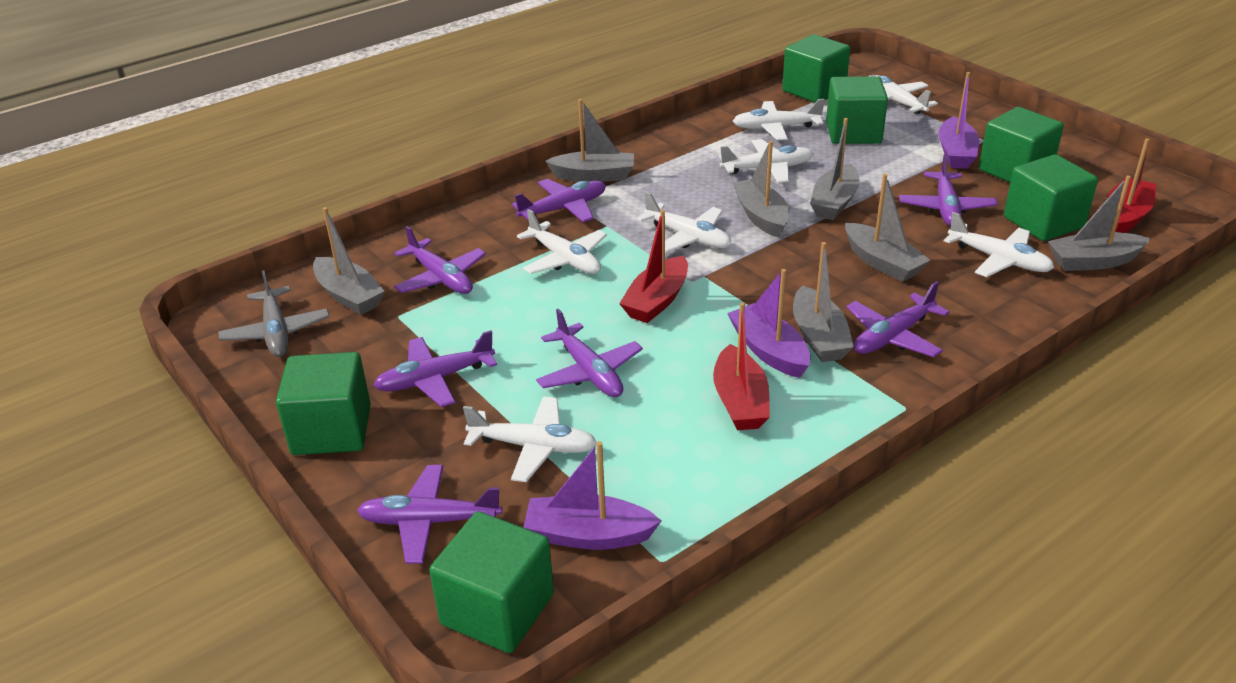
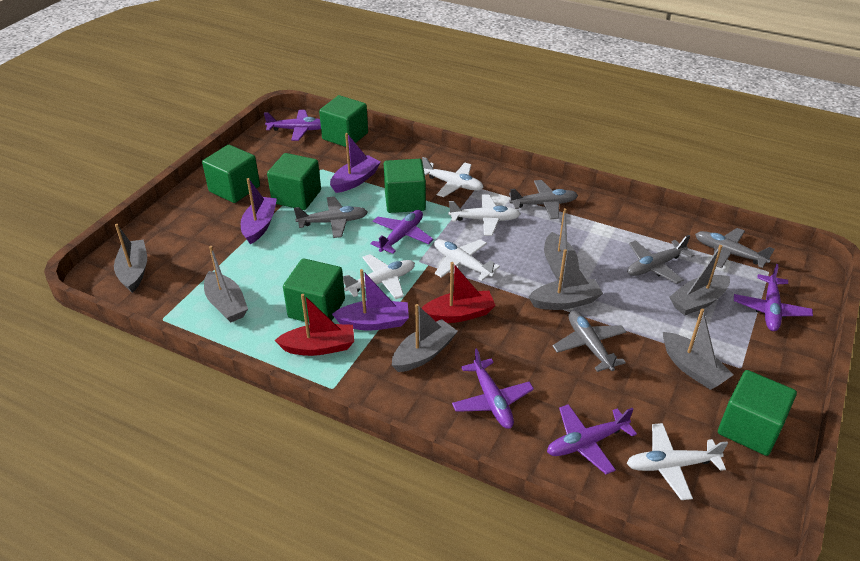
grey plane: [218,270,330,357] = 1 -> [294,196,368,238] [509,180,578,219] [552,310,626,372] [627,235,694,284] [695,228,774,268] = 5
purple plane: [357,465,502,564] [373,330,497,407] [394,226,486,294] [512,179,606,222] [536,309,643,397] [846,281,949,357] [899,154,998,226] = 7 -> [264,110,321,141] [370,210,433,254] [452,348,534,429] [547,404,637,474] [734,264,813,331] = 5
red boat: [619,210,688,323] [713,302,770,430] [1107,138,1156,233] = 3 -> [274,294,354,356] [422,262,496,323] = 2
white plane: [463,396,597,482] [517,209,607,274] [637,192,731,253] [719,139,813,183] [733,99,825,140] [870,75,938,114] [944,212,1054,277] = 7 -> [343,254,415,299] [422,157,484,197] [434,239,500,281] [449,194,521,236] [626,423,728,500] = 5

